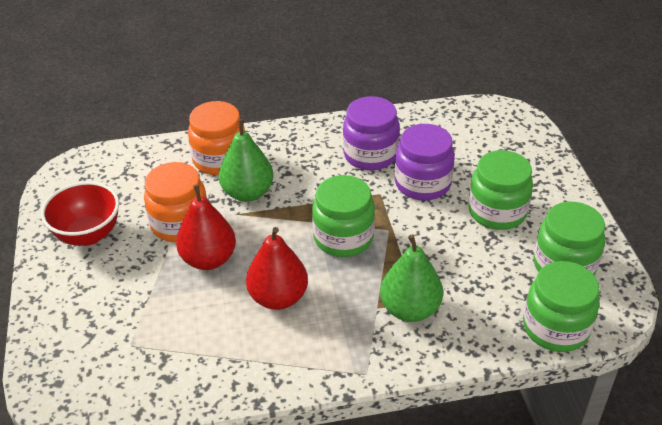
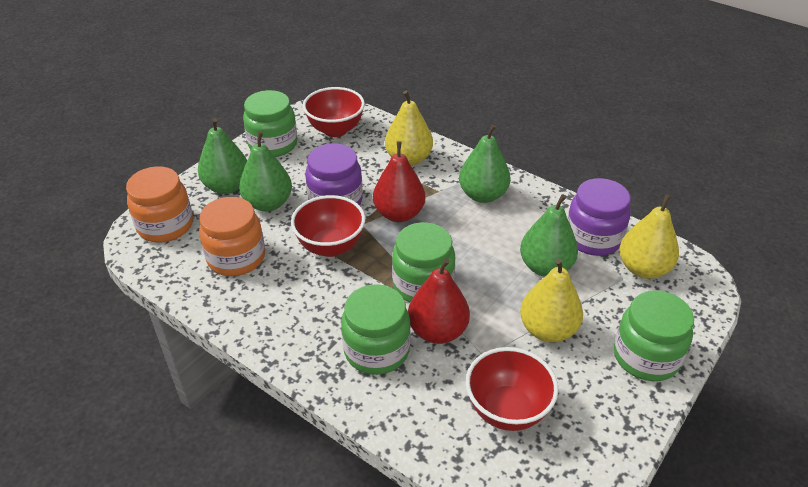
green pear: [219,119,273,202] [380,235,443,322] = 2 -> [198,118,247,194] [239,131,292,211] [459,124,510,203] [520,194,578,277] = 4
red bowl: [41,181,119,246] = 1 -> [291,195,365,257] [303,87,365,137] [466,347,558,431] = 3
yellow pear: none = 0 -> [385,90,433,166] [520,259,583,342] [619,195,679,279] = 3

